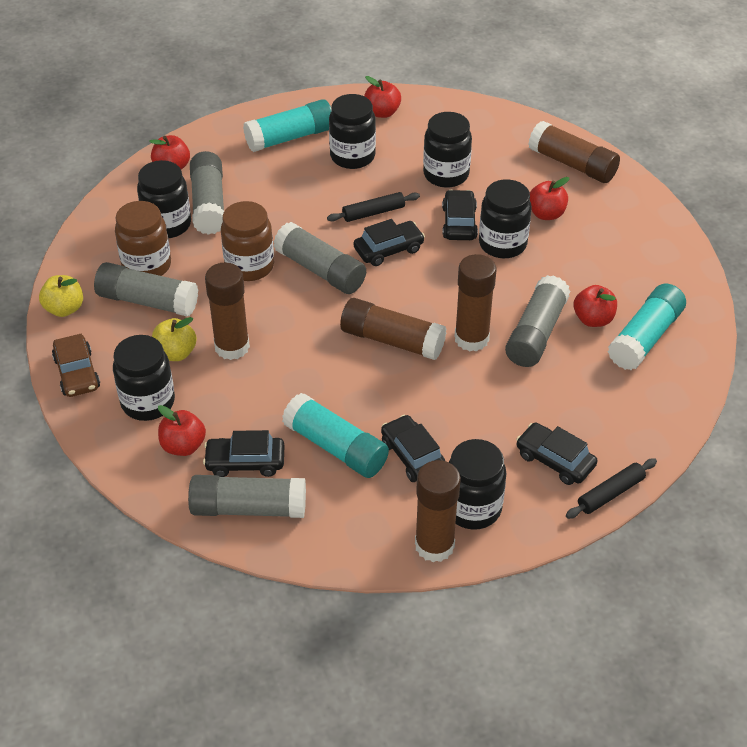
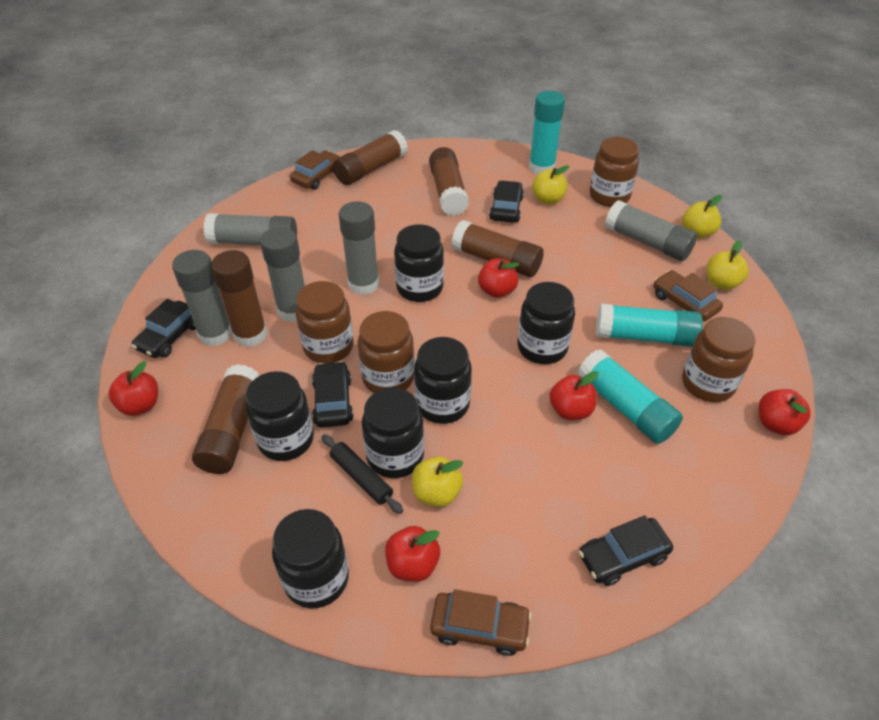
black car: [203,430,284,477] [353,219,425,266] [381,415,445,482] [442,190,478,240] [516,422,597,485] = 5 -> [132,299,196,358] [312,361,353,428] [489,180,524,223] [579,515,673,586] = 4
black rolling pin: [327,192,420,222] [566,458,657,519] = 2 -> [322,434,403,514] = 1
brown car: [52,334,100,397] = 1 -> [290,150,341,190] [430,589,532,656] [654,270,723,322] = 3
brown jar: [115,201,171,276] [221,201,274,281] = 2 -> [295,281,353,364] [358,311,415,393] [589,137,639,207] [682,317,755,402] = 4
yellow apple: [39,275,83,317] [152,317,197,361] = 2 -> [412,456,463,507] [532,165,569,204] [682,195,722,238] [707,241,749,290] = 4

